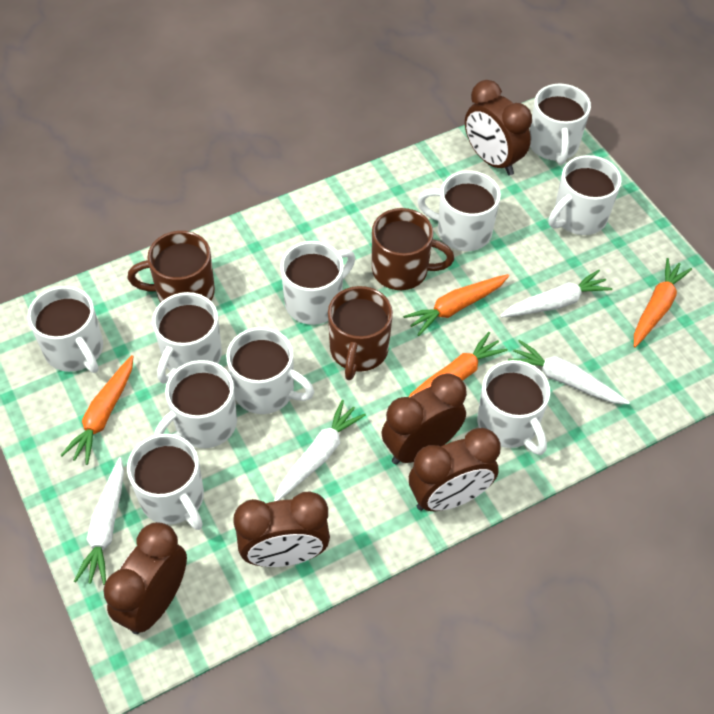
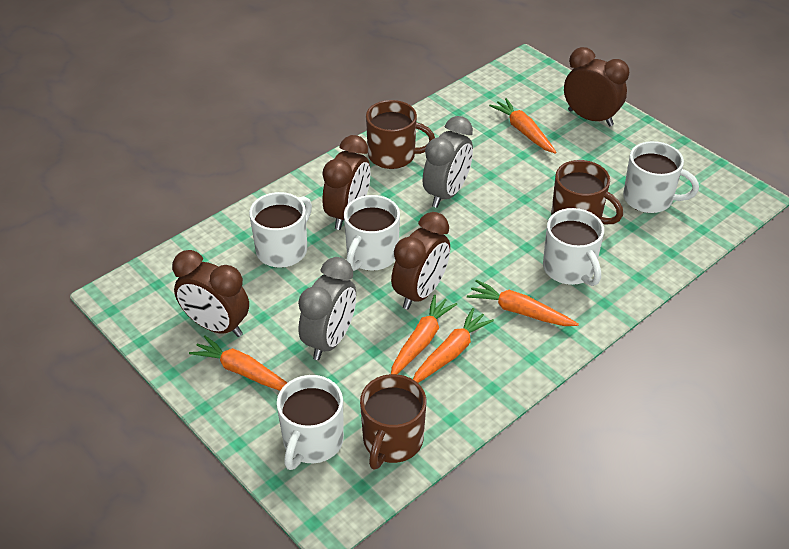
brown clock: [103,522,187,634] [233,491,330,567] [381,373,467,465] [409,428,501,511] [465,80,532,176] = 5 -> [172,250,249,337] [322,135,371,230] [391,212,450,310] [564,47,629,126] = 4
grey clock: none = 0 -> [298,257,356,360] [423,116,473,208] = 2
orange carrot: [61,355,133,465] [403,274,509,336] [409,332,508,397] [634,258,692,348] = 4 -> [189,335,287,391] [391,295,457,374] [413,308,494,383] [467,280,579,326] [489,98,556,154] = 5
white carrot: [74,457,124,585] [274,400,366,501] [500,270,612,318] [508,340,630,404] = 4 -> none = 0
white mug: [28,286,103,373] [127,434,204,530] [152,292,222,384] [154,360,237,448] [226,327,314,414] [280,241,355,325] [417,171,501,251] [477,360,550,455] [529,83,591,165] [549,155,621,235] = 10 -> [249,192,312,268] [276,375,344,470] [344,195,400,271] [543,208,604,286] [623,141,699,213] = 5

